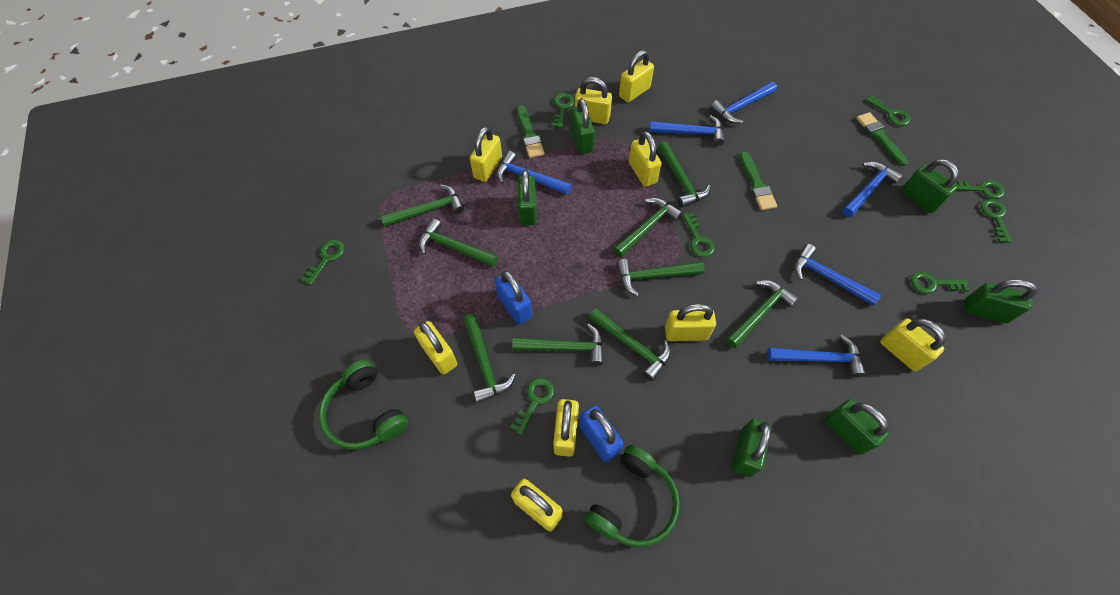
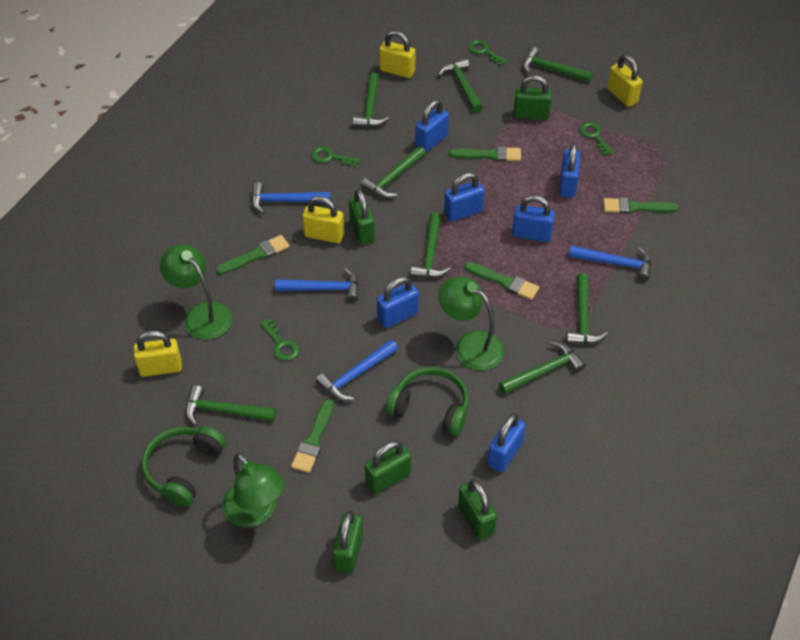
blue hammer: [496,151,571,195] [649,115,725,146] [711,82,777,123] [767,334,866,377] [794,244,881,306] [842,162,903,217] = 6 -> [252,182,330,214] [275,268,359,302] [316,339,398,401] [569,245,651,281] = 4
blue padlock: [495,270,532,325] [579,405,624,462] = 2 -> [377,276,419,328] [415,100,449,152] [444,172,485,222] [487,413,526,472] [512,195,555,242] [559,142,580,198] = 6
green brush: [517,105,545,158] [740,151,777,210] [856,112,908,166] = 3 -> [216,235,290,275] [291,399,334,473] [449,146,521,162] [464,262,539,300] [603,197,679,214] = 5
green hammer: [381,184,465,227] [419,218,498,267] [463,314,516,404] [512,323,604,366] [589,308,671,381] [613,198,683,257] [617,259,705,296] [658,142,711,208] [726,280,799,348] = 9 -> [186,385,276,426] [353,73,389,127] [361,146,426,198] [410,213,451,278] [438,58,483,113] [499,342,586,394] [523,47,593,82] [566,273,608,344] = 8
green key: [301,240,345,285] [510,378,554,435] [552,93,575,128] [683,213,715,257] [866,95,910,126] [911,272,970,294] [955,180,1005,199] [981,199,1012,243] = 8 -> [261,318,299,361] [311,146,360,167] [468,40,507,66] [579,122,614,156] = 4
green lamp: none = 0 -> [160,244,232,340] [222,453,285,528] [438,276,504,370] = 3
green padlock: [518,170,537,226] [571,98,595,154] [732,418,772,477] [825,399,889,455] [901,159,959,213] [964,279,1037,324] = 6 -> [333,511,363,573] [349,188,375,245] [365,440,411,494] [458,479,497,540] [514,75,552,120] = 5
yellow padlock: [414,321,457,374] [470,126,502,182] [511,479,563,531] [553,399,579,457] [575,77,612,124] [619,50,654,102] [629,131,662,187] [665,304,716,341] [880,318,945,371] = 9 -> [133,330,182,377] [302,196,344,243] [379,31,415,78] [607,54,643,107] = 4

